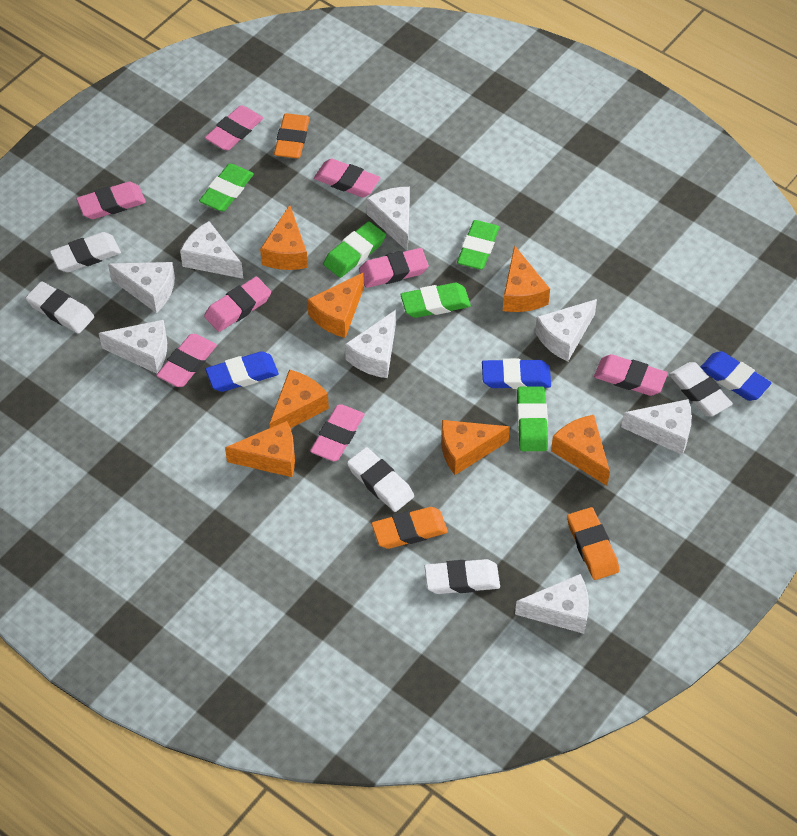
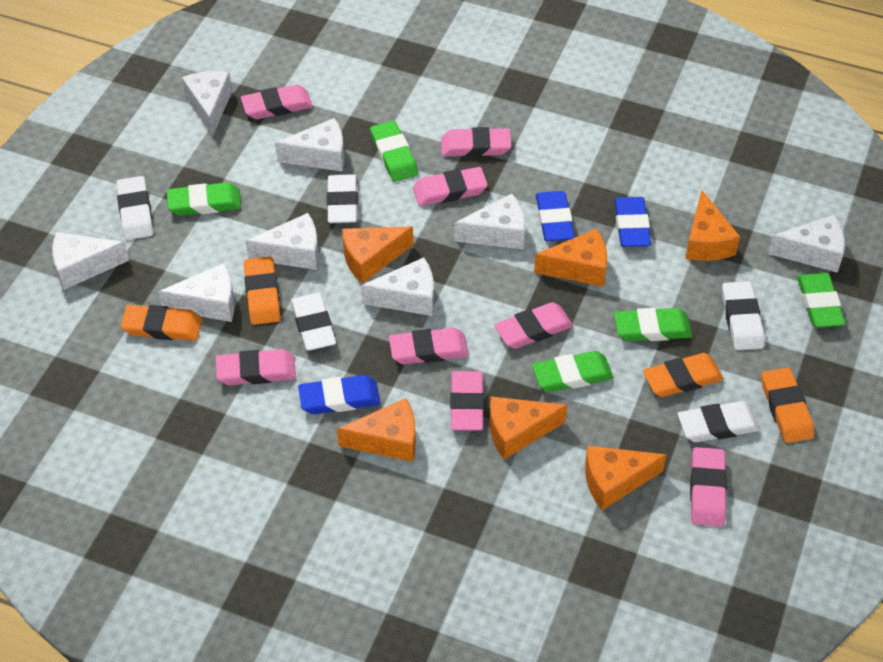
orange cheese: [225,421,295,477] [260,205,308,270] [269,370,329,428] [307,272,364,338] [441,420,510,475] [503,245,550,312] [551,415,610,486] = 7 -> [337,398,416,462] [342,226,413,284] [489,397,567,460] [534,229,607,287] [585,446,667,510] [685,190,740,261] = 6
orange eraser: [274,113,310,159] [372,507,448,549] [567,507,619,580] = 3 -> [121,305,202,341] [244,256,281,325] [643,353,724,397] [761,367,814,443] = 4

